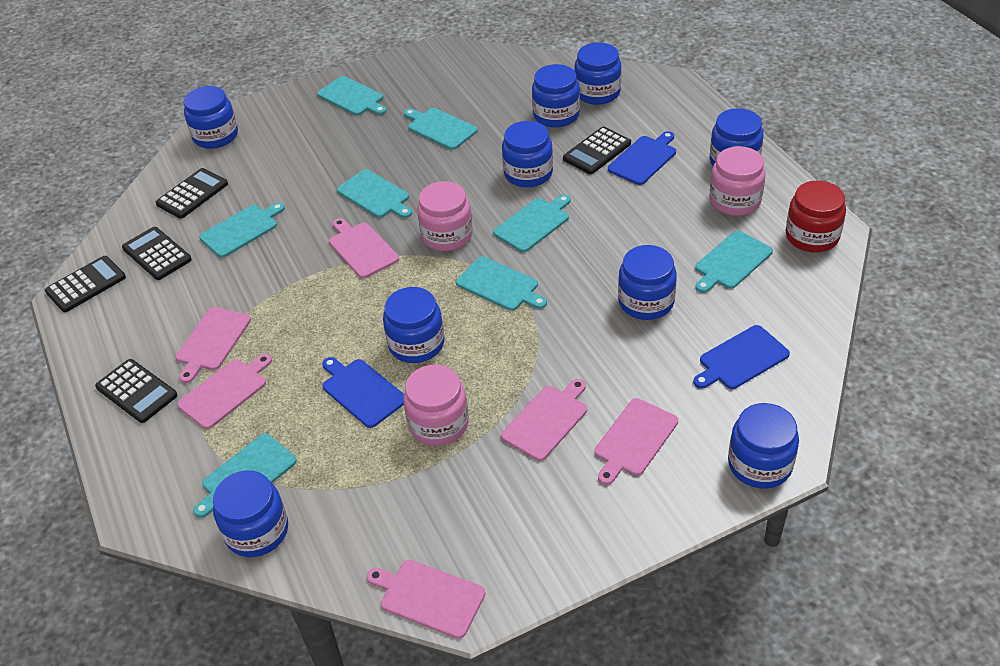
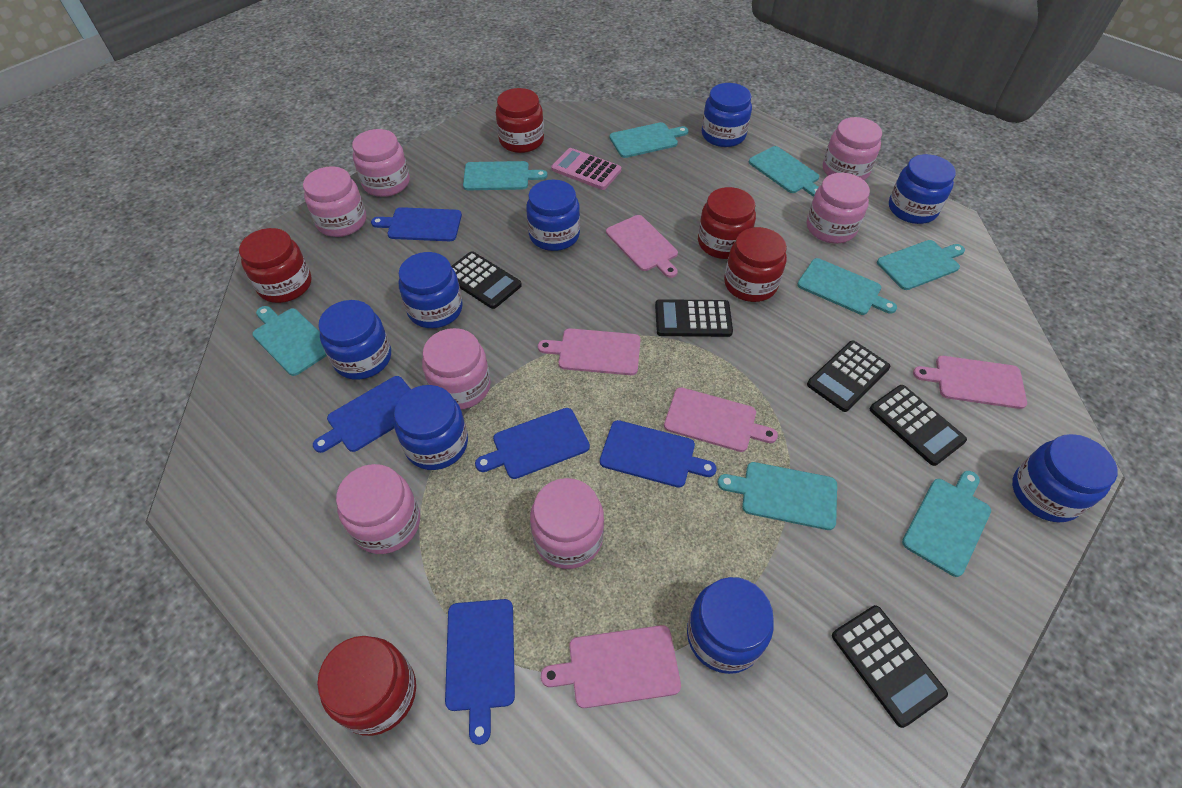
blue cutting board: [322,357,404,428] [608,131,676,185] [693,325,790,389] = 3 -> [313,376,411,453] [371,207,462,241] [445,599,515,745] [475,408,590,479] [600,420,717,488] = 5
blue jar: [184,86,238,149] [213,470,288,557] [383,287,444,363] [502,121,553,187] [532,64,580,128] [574,43,622,105] [618,245,677,320] [710,108,764,166] [728,403,799,488] = 9 -> [318,300,391,380] [394,385,468,470] [399,252,463,328] [526,180,580,251] [687,577,774,674] [702,83,752,147] [889,154,956,224] [1012,434,1118,522] = 8
pink calculator: none = 0 -> [551,148,621,190] = 1
pink cutting board: [176,307,251,383] [177,354,272,429] [329,218,399,278] [367,560,486,639] [501,379,587,461] [594,398,678,485] = 6 -> [538,328,641,375] [541,625,681,708] [606,215,678,278] [664,387,778,452] [913,356,1027,409] = 5
pink jar: [403,365,469,446] [417,181,473,251] [710,146,766,216] = 3 -> [303,166,366,237] [336,464,420,554] [352,129,410,197] [422,328,491,410] [530,478,604,569] [807,173,870,243] [823,117,882,180] = 7
red jar: [785,181,846,253] = 1 -> [239,228,312,303] [317,636,416,736] [496,88,544,153] [698,187,756,259] [724,227,787,302] = 5

